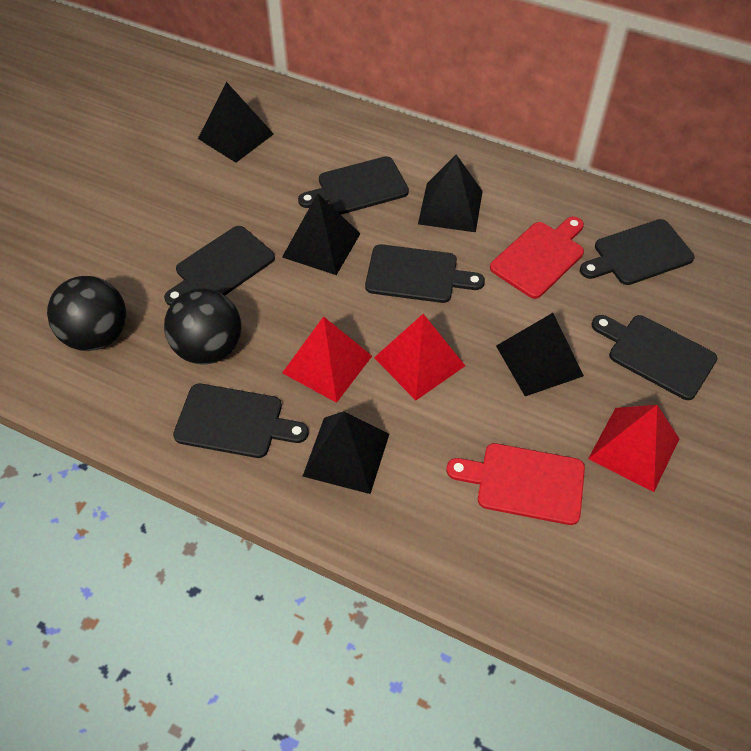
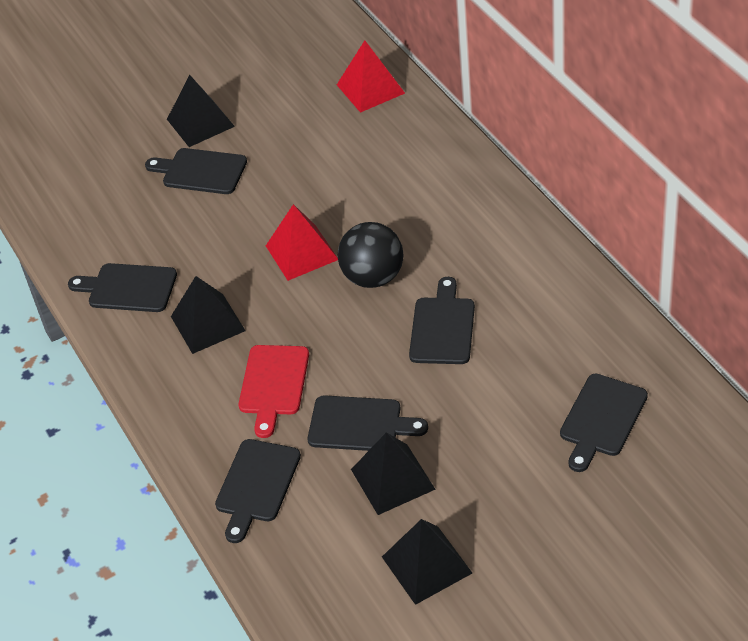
black ball: [47,276,126,351] [164,289,241,365] = 2 -> [338,222,404,288] = 1
black pyramid: [198,82,274,163] [282,193,361,275] [303,411,389,494] [418,155,483,232] [496,313,584,396] = 5 -> [167,75,235,147] [171,276,246,354] [351,432,436,515] [382,519,472,605] = 4
red cutting board: [446,443,585,525] [490,217,584,299] = 2 -> [239,345,309,438] = 1
red pyramid: [282,316,372,403] [374,314,465,401] [588,405,680,492] = 3 -> [266,204,338,281] [337,40,405,113] = 2

